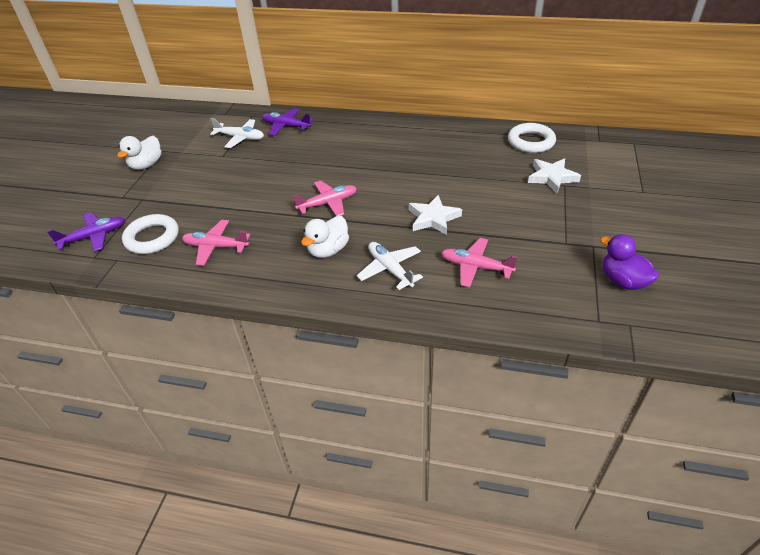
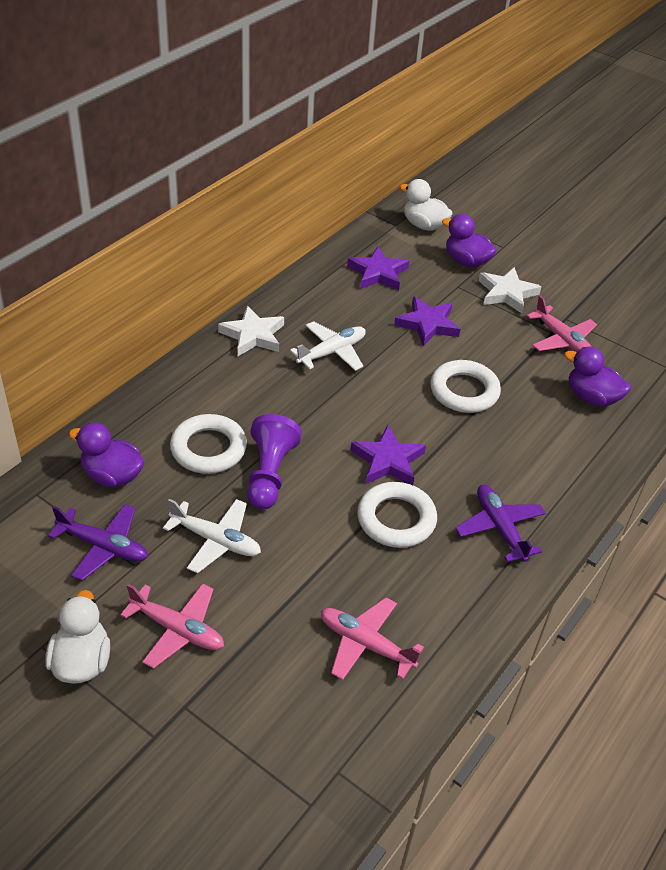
purple duck: [600,234,659,290] = 1 -> [69,423,144,487] [442,214,497,267] [564,347,631,407] = 3
purple pawn: none = 0 -> [247,414,302,509] = 1
purple star: none = 0 -> [347,246,409,290] [351,425,426,485] [394,297,460,346] = 3
white ring: [122,214,179,254] [508,123,556,153] = 2 -> [170,414,247,474] [357,482,437,548] [430,360,501,413] = 3

